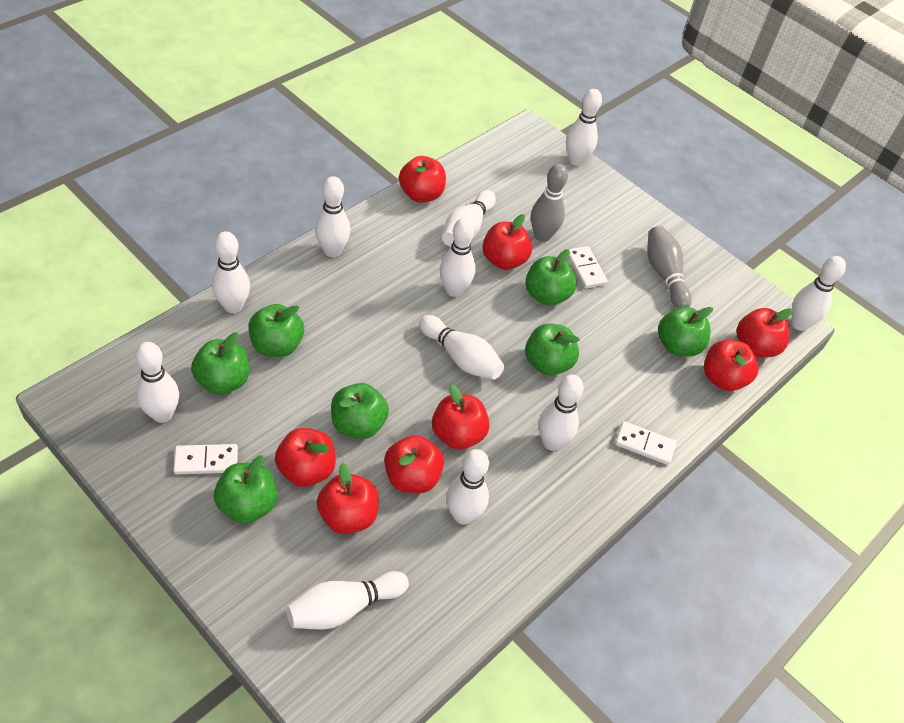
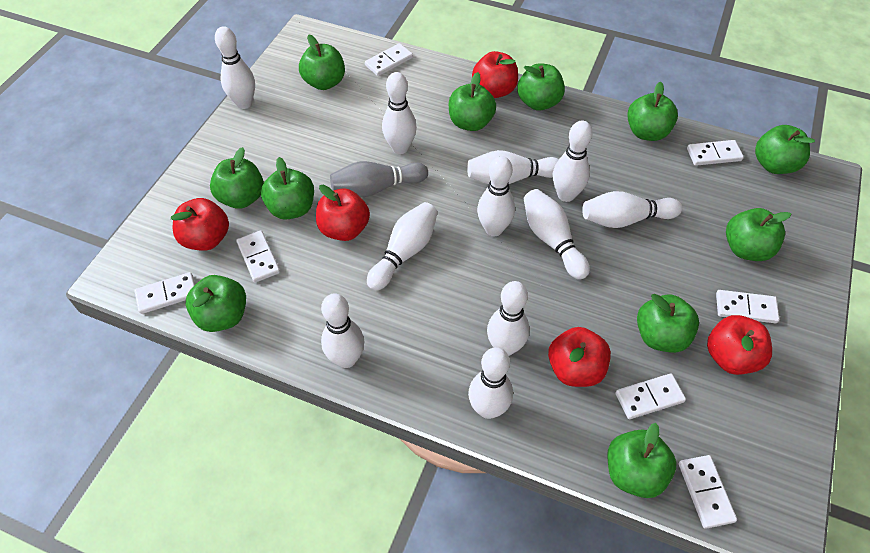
green apple: [191,332,250,395] [214,455,278,524] [249,304,304,357] [331,383,389,439] [525,249,577,306] [525,323,580,376] [658,306,713,357] = 7 -> [186,275,246,332] [210,147,264,209] [261,157,314,220] [299,34,345,90] [449,72,496,131] [517,63,565,111] [607,423,676,498] [627,82,678,141] [637,294,699,353] [726,208,791,261] [755,125,815,174] = 11
grey bowling pin: [531,164,568,242] [647,226,692,308] = 2 -> [330,161,428,197] = 1
red apple: [275,428,336,487] [317,463,379,534] [384,435,444,493] [399,156,446,202] [432,384,490,450] [482,214,532,270] [704,340,758,391] [737,308,793,357] = 8 -> [171,198,229,251] [316,185,370,241] [472,51,518,98] [548,327,611,387] [707,315,772,375] = 5
white domino: [173,444,238,474] [568,246,608,289] [615,421,676,465] = 3 -> [134,272,195,314] [236,230,280,283] [365,43,413,76] [615,373,686,419] [679,455,737,529] [687,140,744,166] [716,290,779,323] = 7

